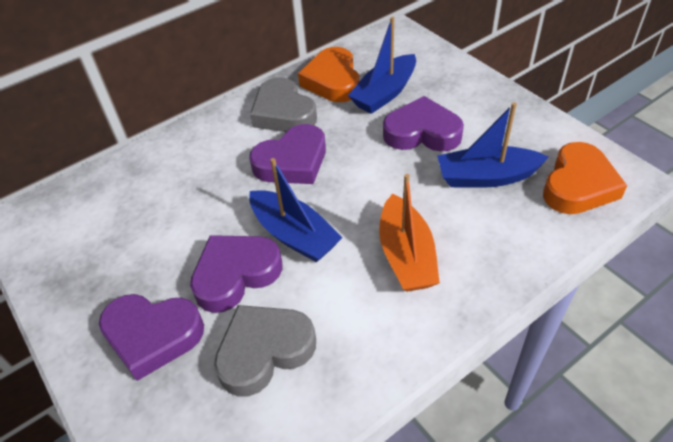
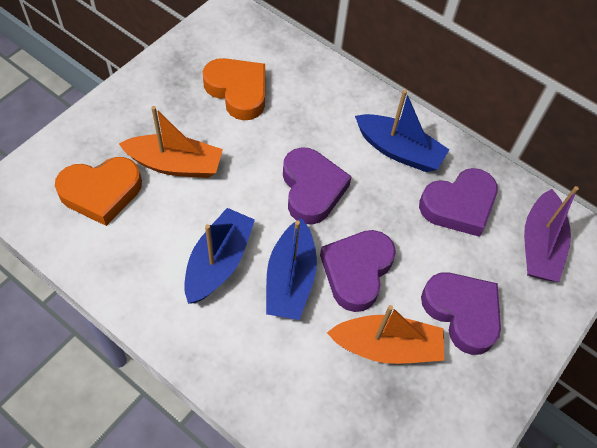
grey heart: [214,305,316,396] [250,77,317,132] = 2 -> none = 0
orange boat: [379,174,440,292] = 1 -> [119,106,223,178] [327,305,444,364] = 2
purple boat: none = 0 -> [524,186,579,282] = 1

